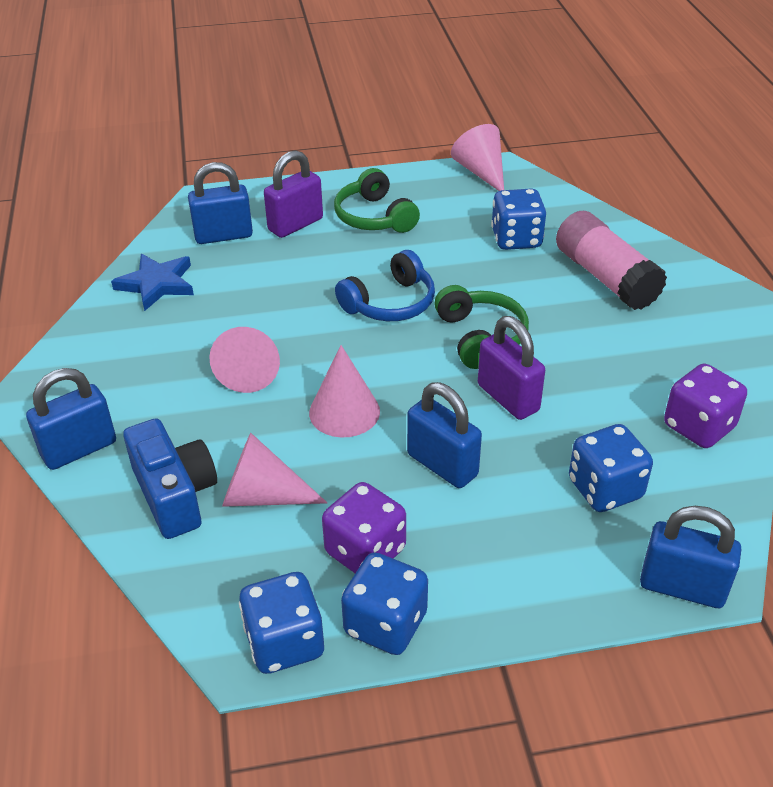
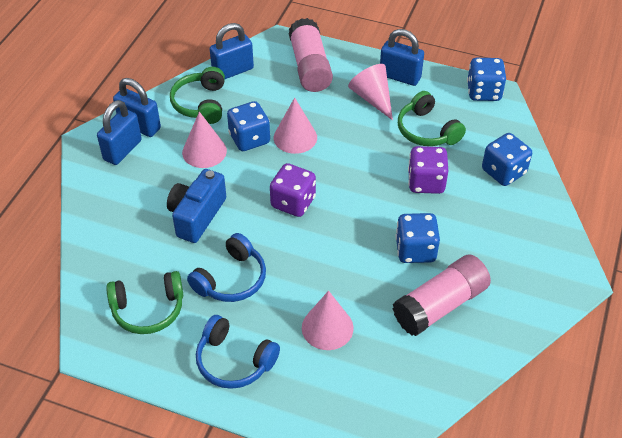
blue headphones: [335,250,435,321] = 1 -> [187,233,266,302] [196,315,280,389] = 2
blue star: [111,254,194,311] = 1 -> none = 0
green headphones: [334,168,420,233] [434,285,529,369] = 2 -> [106,271,183,334] [170,67,225,124] [398,91,466,146] = 3
pink glue stick: [556,211,667,310] = 1 -> [289,18,333,92] [393,255,491,336] = 2
purple padlock: [264,150,323,238] [478,316,545,420] = 2 -> none = 0

